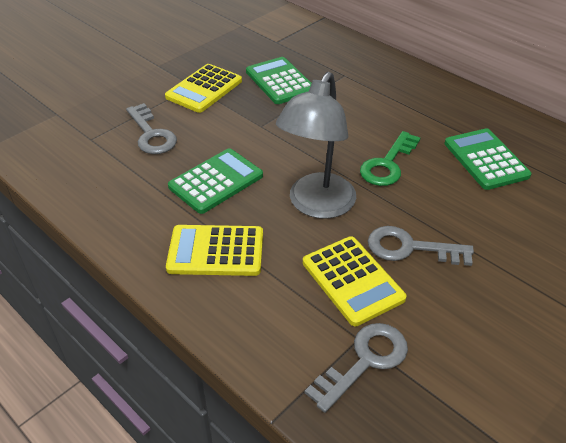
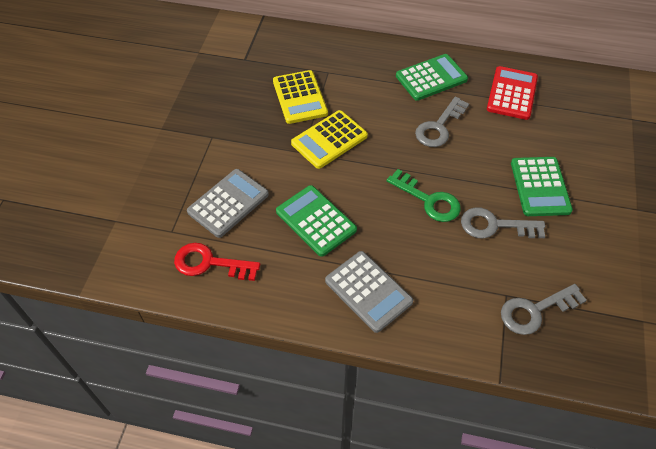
grey calculator: none = 0 -> [187,169,269,238] [325,251,413,333] = 2
grey lamp: [276,72,356,219] = 1 -> none = 0
red calculator: none = 0 -> [487,66,538,120] = 1
red key: none = 0 -> [174,243,260,281] = 1
yellow calculator: [165,64,242,113] [166,225,263,276] [303,236,407,326] = 3 -> [273,70,328,124] [291,110,368,169] = 2

